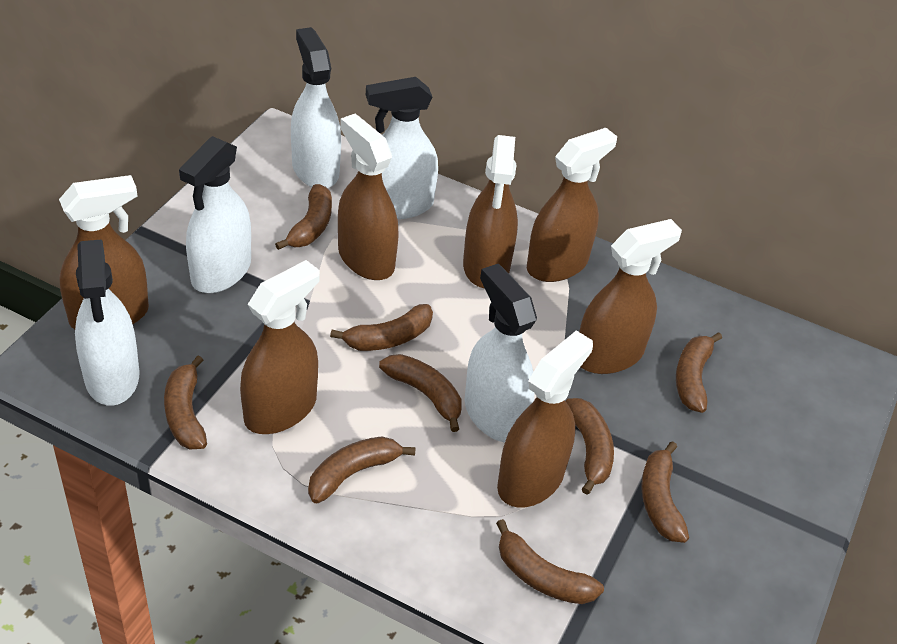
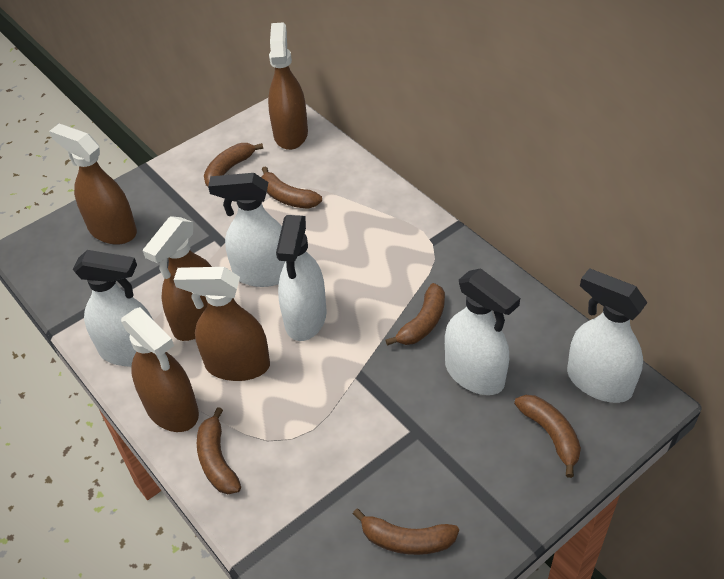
brown banana: [164,356,207,450] [275,184,332,250] [308,436,415,504] [330,304,433,351] [379,354,462,432] [496,519,604,604] [566,398,614,495] [641,441,689,543] [676,332,722,413] = 9 -> [197,407,241,494] [204,143,263,187] [261,166,322,209] [353,509,459,555] [385,283,445,346] [514,395,581,478] = 6
brown spray bottle: [59,175,149,329] [240,260,320,434] [338,114,399,280] [463,135,518,289] [497,330,593,508] [527,128,617,282] [579,219,682,374] = 7 -> [49,124,137,245] [121,307,199,432] [143,216,212,341] [174,267,270,381] [268,22,308,150] = 5

